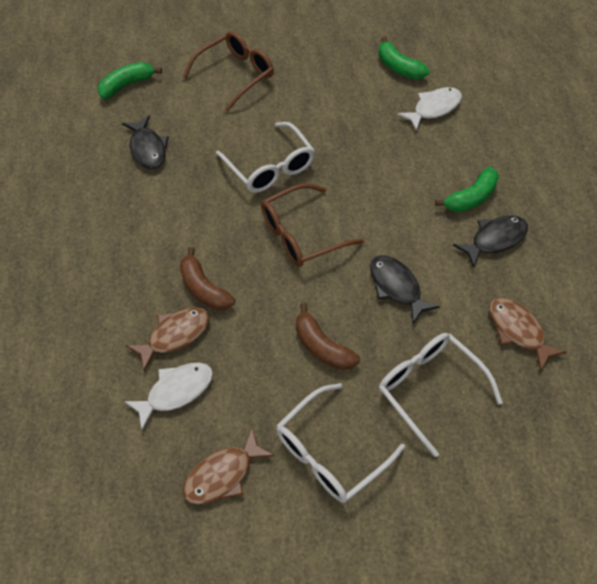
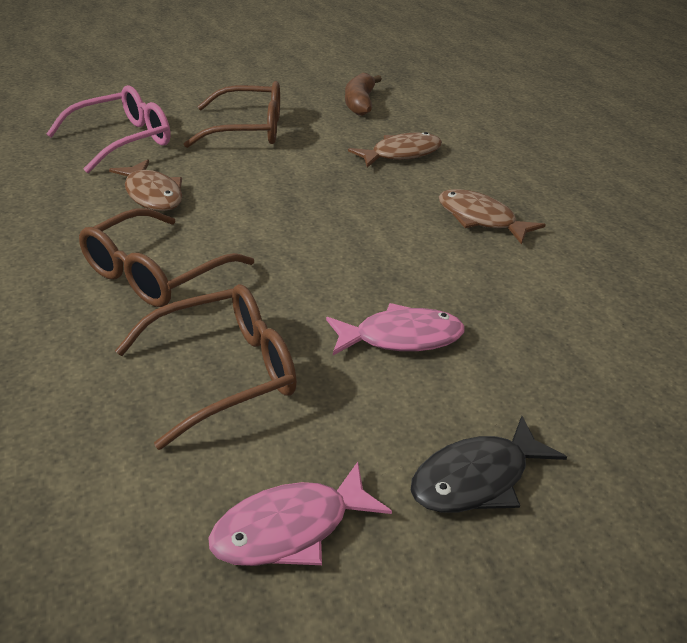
black fish: [122,115,169,169] [370,255,440,324] [453,216,528,268] = 3 -> [411,416,567,513] = 1
brown banana: [180,247,235,310] [296,303,360,370] = 2 -> [345,73,382,116] = 1
brown glasses: [183,31,274,112] [261,183,364,267] = 2 -> [79,208,254,307] [115,284,297,450] [184,81,280,148] = 3
green banana: [97,62,162,99] [378,37,430,79] [435,167,499,212] = 3 -> none = 0
pink fish: none = 0 -> [208,462,392,566] [326,303,465,355] = 2
pink glasses: none = 0 -> [46,85,171,173] = 1
white fish: [124,362,213,430] [397,87,462,131] = 2 -> none = 0
white glasses: [216,122,315,193] [276,383,405,503] [379,333,503,457] = 3 -> none = 0

